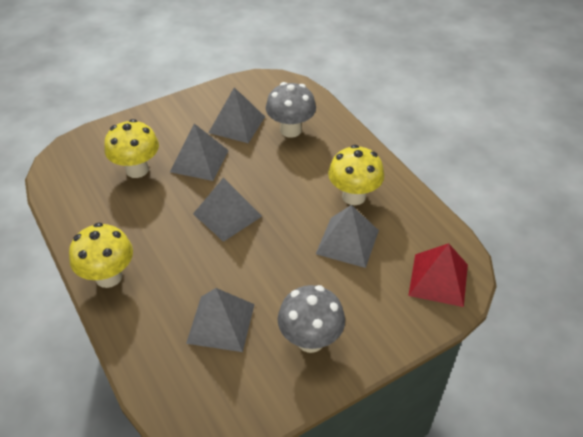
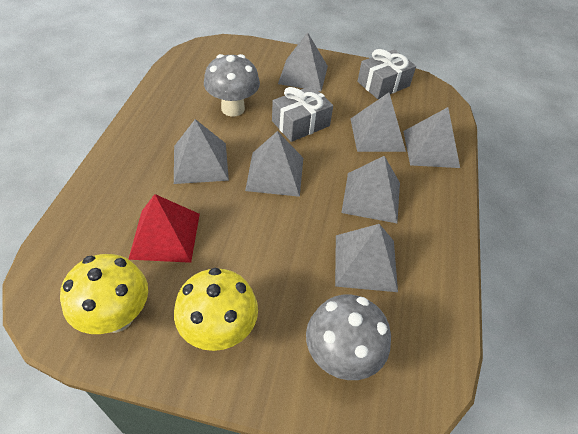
grey gift: none = 0 -> [272,86,333,142] [357,49,416,99] = 2
grey pyramid: [170,124,229,181] [186,288,255,352] [193,178,262,242] [209,87,265,143] [316,205,379,268] = 5 -> [174,119,229,184] [245,131,303,197] [278,32,328,91] [335,224,398,292] [341,156,400,223] [350,93,406,152] [403,107,460,168] = 7
yellow mushroom: [69,223,133,288] [104,119,159,178] [328,145,384,205] = 3 -> [60,254,148,334] [174,268,258,351] = 2

